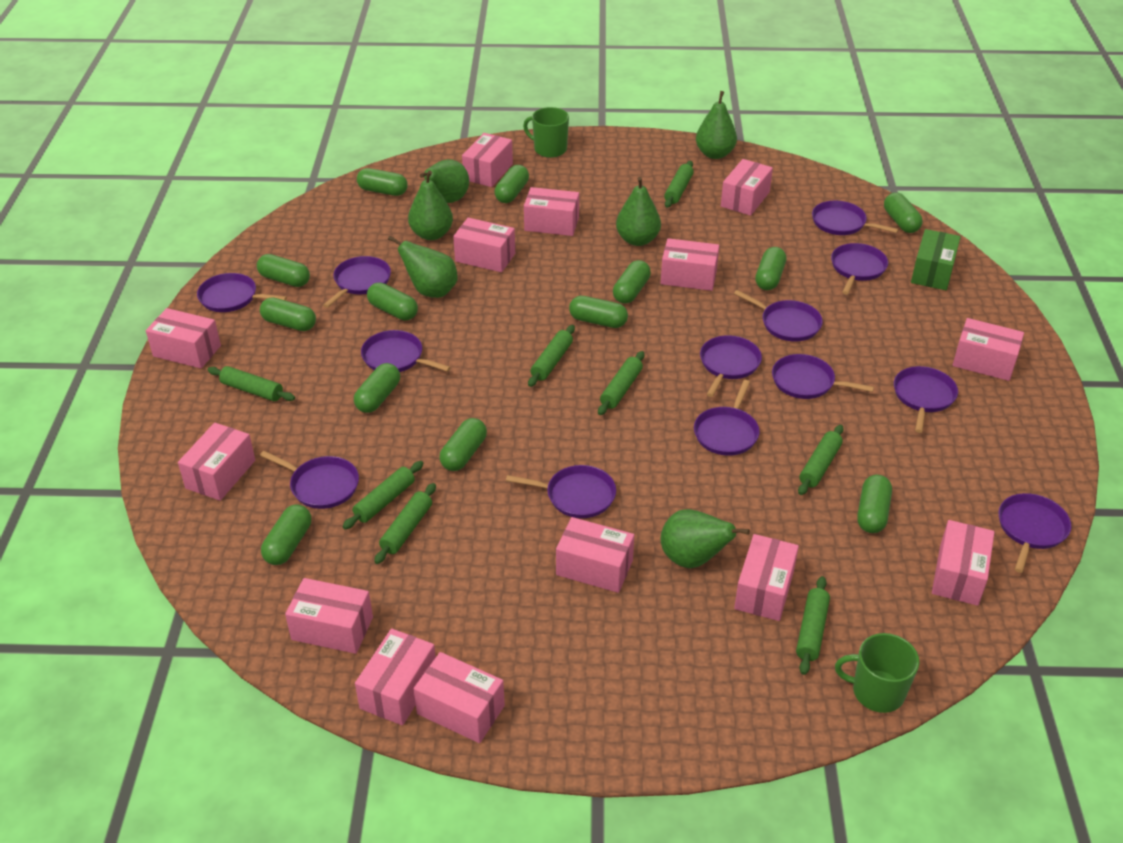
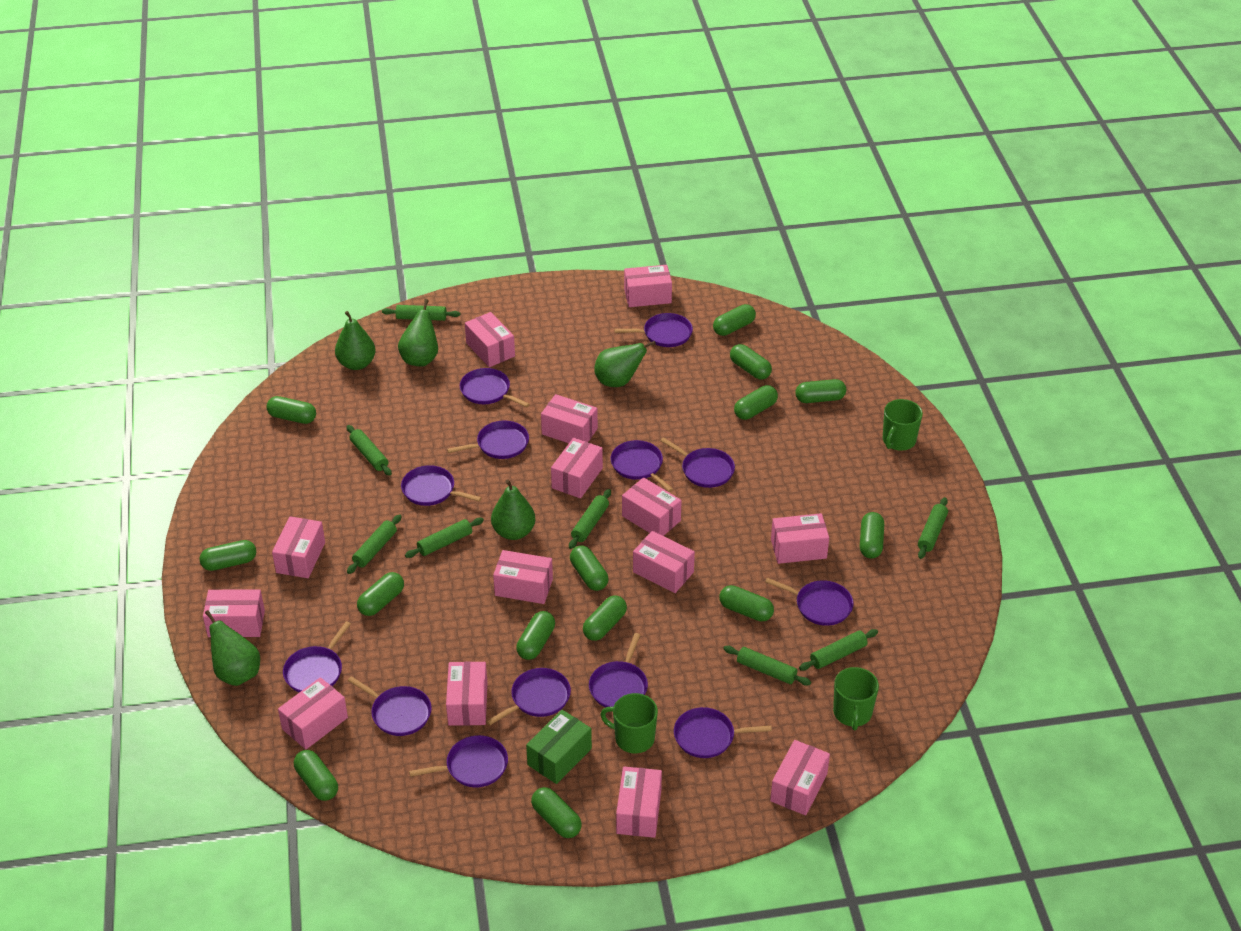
green capsule: [257,254,310,287] [260,297,316,331] [261,505,311,565] [354,363,400,413] [357,168,408,196] [367,282,418,321] [439,418,487,471] [494,165,529,203] [569,296,628,328] [613,260,651,304] [755,247,786,290] [857,474,892,533] [884,192,923,233] = 13 -> [199,540,256,571] [267,396,316,424] [294,750,338,801] [357,572,404,616] [516,611,555,660] [531,787,582,838] [570,545,608,591] [583,595,627,641] [713,304,756,336] [719,585,774,621] [730,344,772,380] [734,385,778,420] [795,379,846,403] [860,512,884,559] = 14
green mug: [523,107,569,158] [835,633,919,713] = 2 -> [600,693,658,753] [833,667,879,730] [883,399,923,451] = 3
green pear: [388,236,458,298] [408,170,453,240] [420,159,469,203] [616,177,661,246] [661,509,750,568] [696,91,737,159] = 6 -> [205,610,260,686] [335,311,376,370] [398,299,438,367] [491,479,535,540] [594,341,656,387] = 5

